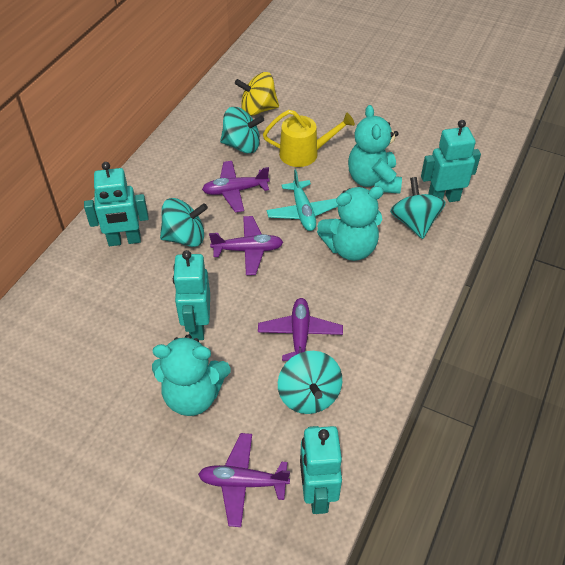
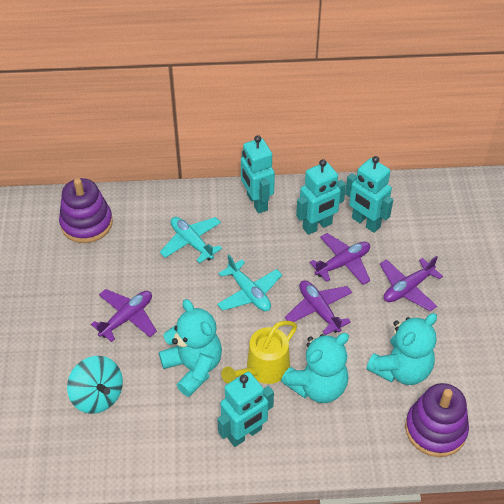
purple stacking toy: none = 0 -> [59,178,113,243] [405,383,469,457] = 2
turquoise plane: [266,169,338,231] = 1 -> [160,217,222,263] [217,255,282,311] = 2
turquoise spinning top: [160,198,208,247] [220,107,264,153] [278,351,342,414] [390,177,446,239] = 4 -> [67,356,123,414] = 1
yellow spinning top: [235,72,279,116] = 1 -> none = 0

